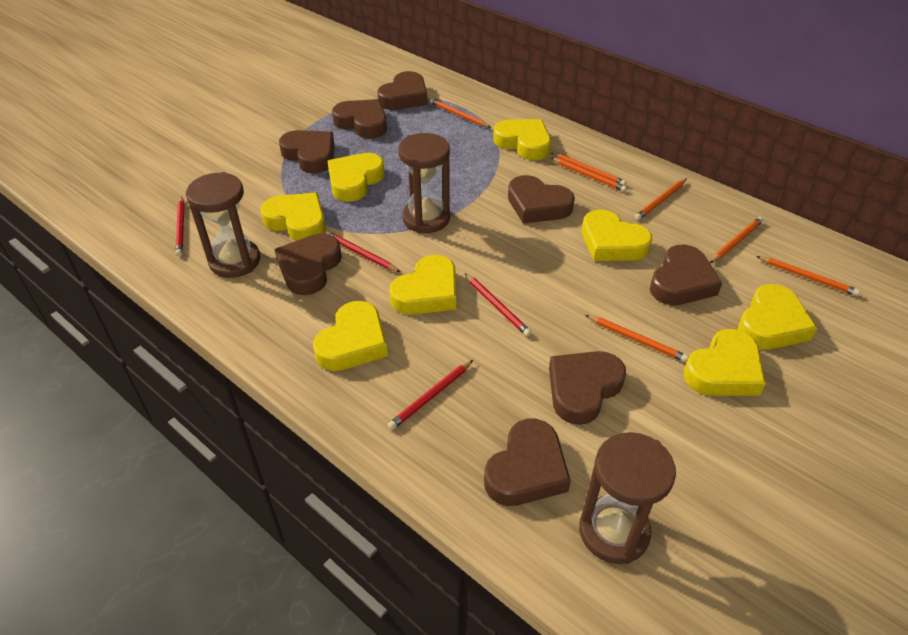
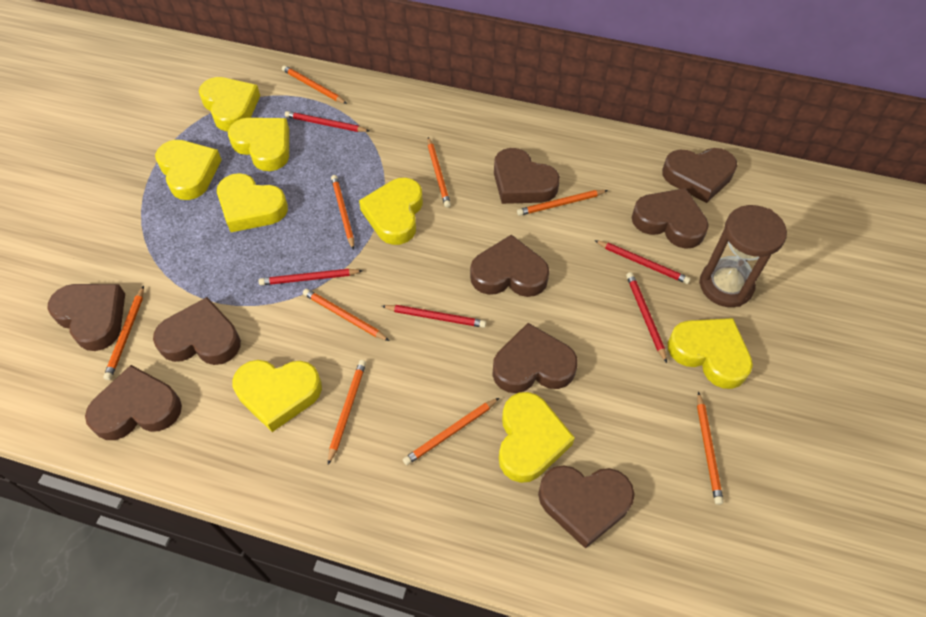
brown heart: [274,233,342,295] [279,130,334,173] [332,99,387,139] [378,71,428,110] [484,419,571,506] [508,175,575,224] [549,351,626,425] [650,245,722,305] = 8 -> [48,284,125,351] [85,365,182,440] [153,297,241,365] [470,235,550,297] [492,323,578,393] [494,148,560,204] [538,465,635,549] [632,188,709,249] [662,148,737,203] = 9
brown hourglass: [186,172,260,278] [398,133,450,233] [579,432,676,564] = 3 -> [699,205,787,307] = 1
orange pencil: [430,98,491,128] [551,153,626,186] [551,158,627,192] [586,315,689,362] [635,178,687,220] [710,217,763,263] [756,256,860,296] = 7 -> [103,286,144,380] [282,65,347,104] [303,289,389,341] [328,360,366,465] [331,175,354,250] [403,398,499,465] [428,137,451,208] [517,190,608,216] [697,392,723,505] = 9
red pencil: [175,196,185,256] [325,231,400,272] [388,360,473,430] [465,274,532,337] = 4 -> [259,269,363,285] [285,111,369,132] [382,305,486,328] [594,240,691,284] [626,272,667,363] = 5

